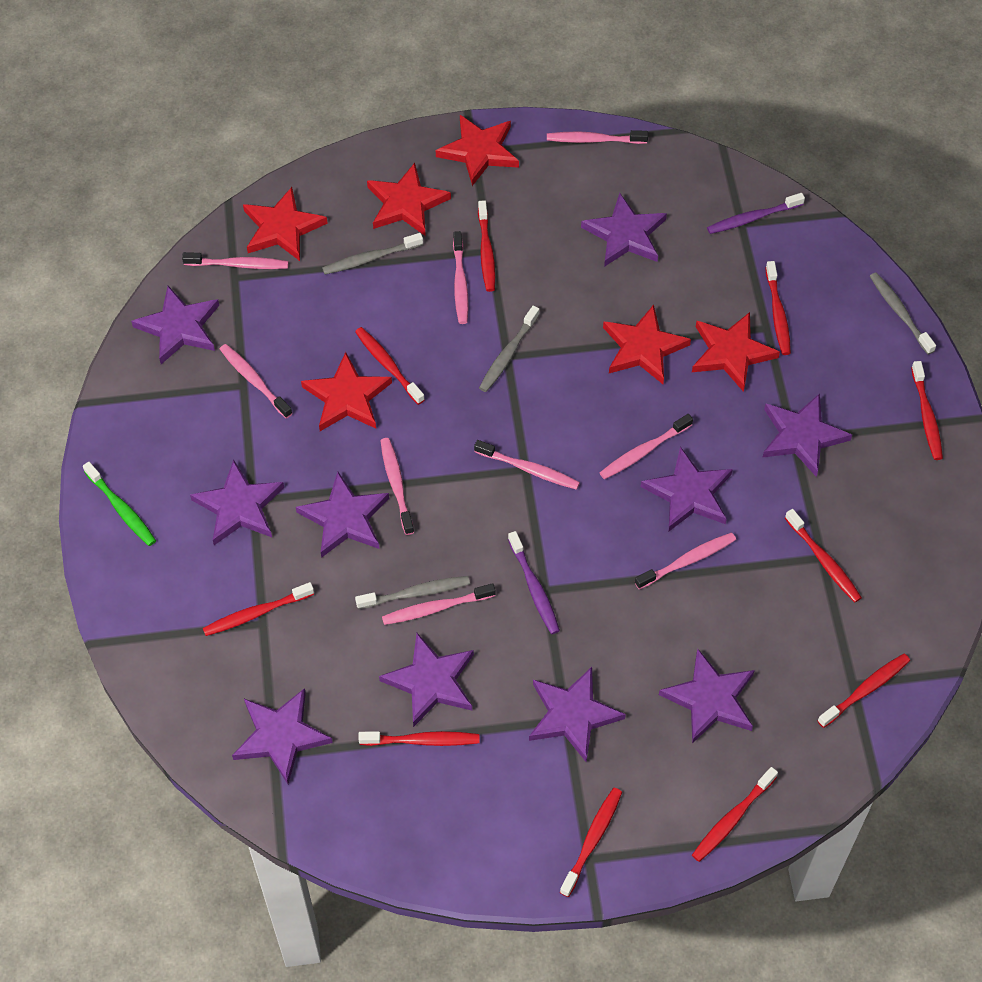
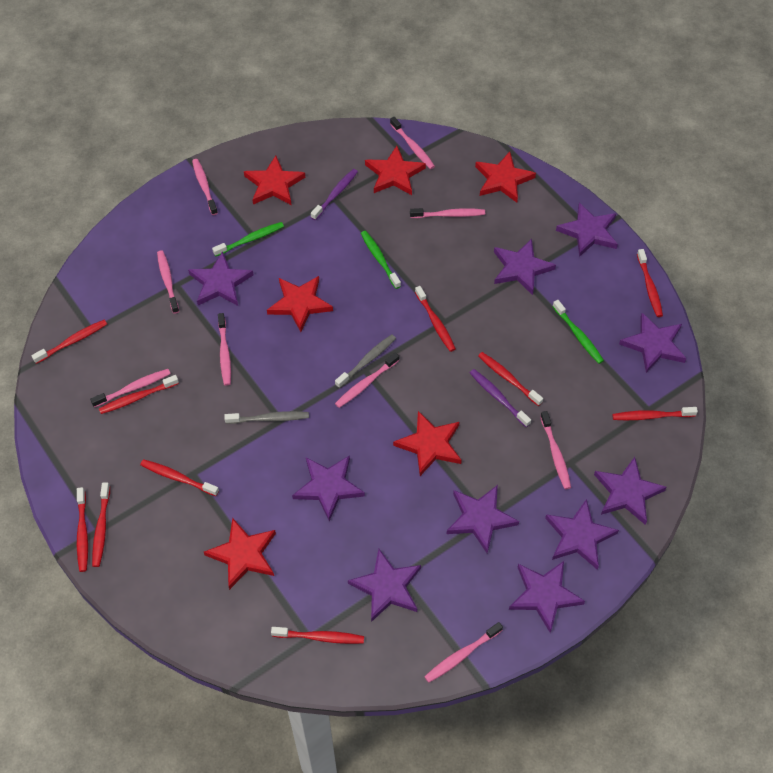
green toothbrush: [83,462,156,546] = 1 -> [212,222,284,256] [361,231,401,289] [552,300,604,364] = 3
grey toothbrush: [322,233,423,275] [355,576,470,609] [479,306,540,392] [870,272,936,355] = 4 -> [224,411,309,424] [335,335,396,388] = 2

